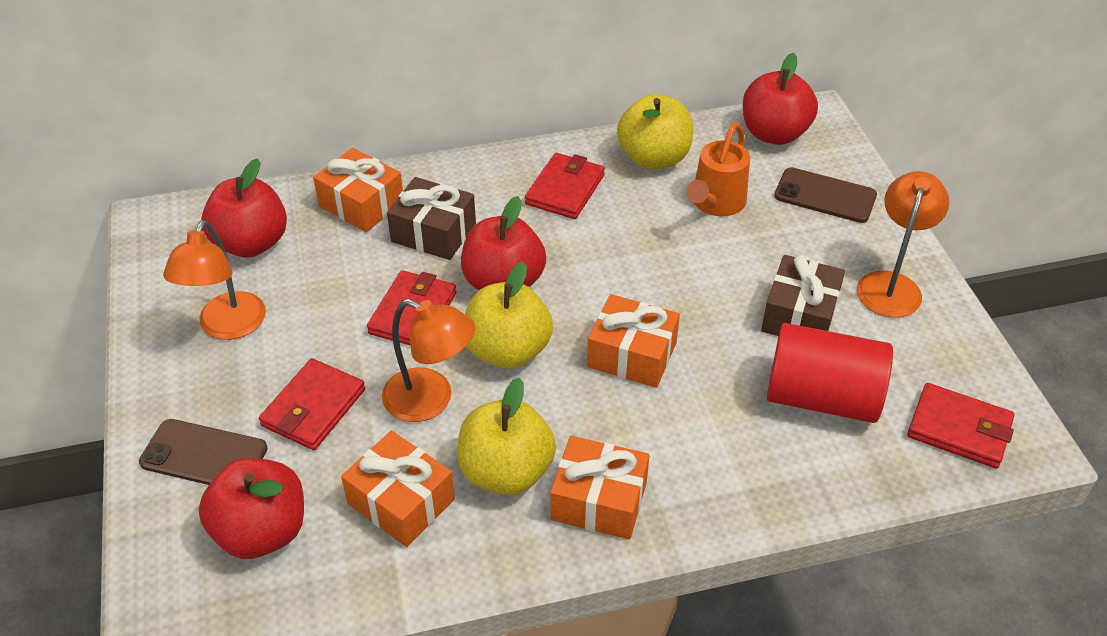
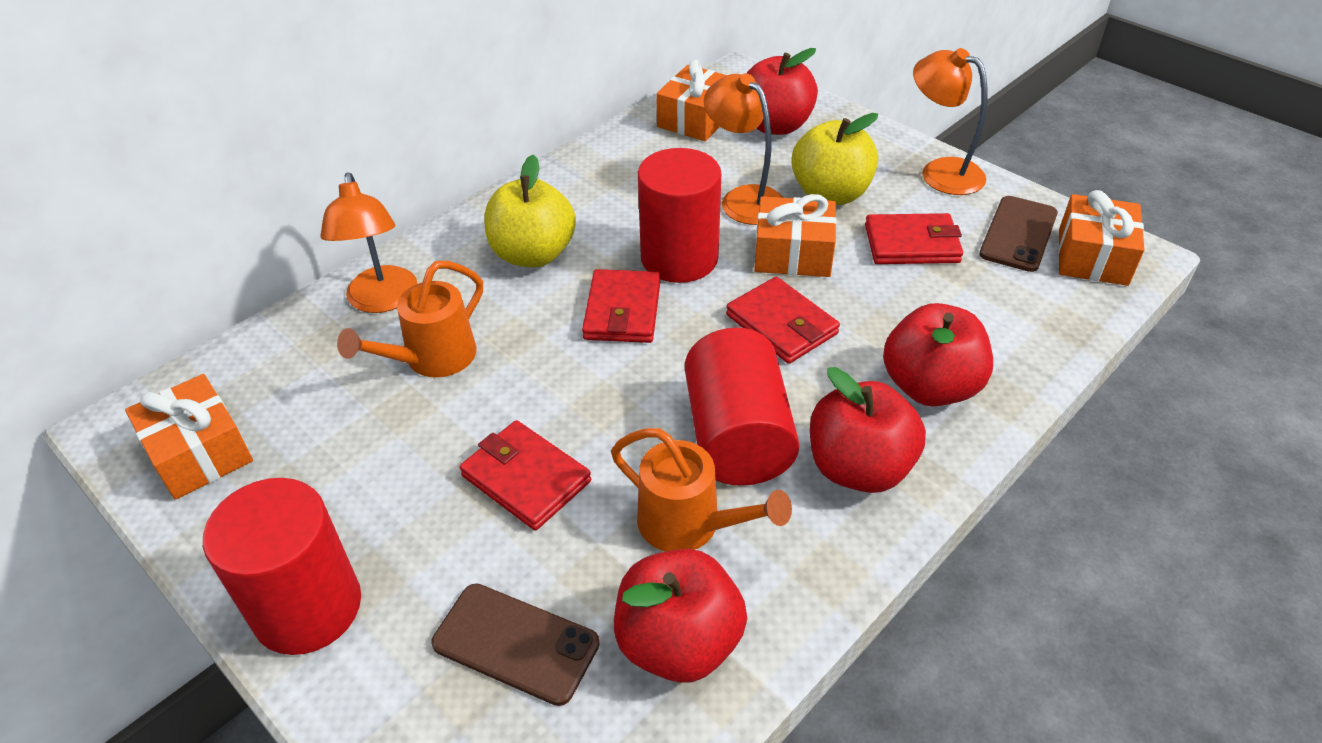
brown gift: [387,177,476,260] [761,255,845,336] = 2 -> none = 0
orange watering can: [686,122,750,216] = 1 -> [337,261,483,378] [611,428,792,552] = 2
red cylinder: [767,323,893,423] = 1 -> [203,478,361,655] [638,148,721,283] [685,327,800,486] = 3
yellow apple: [457,378,556,495] [465,262,553,369] [617,94,693,169] = 3 -> [485,155,576,267] [791,113,878,205] = 2

